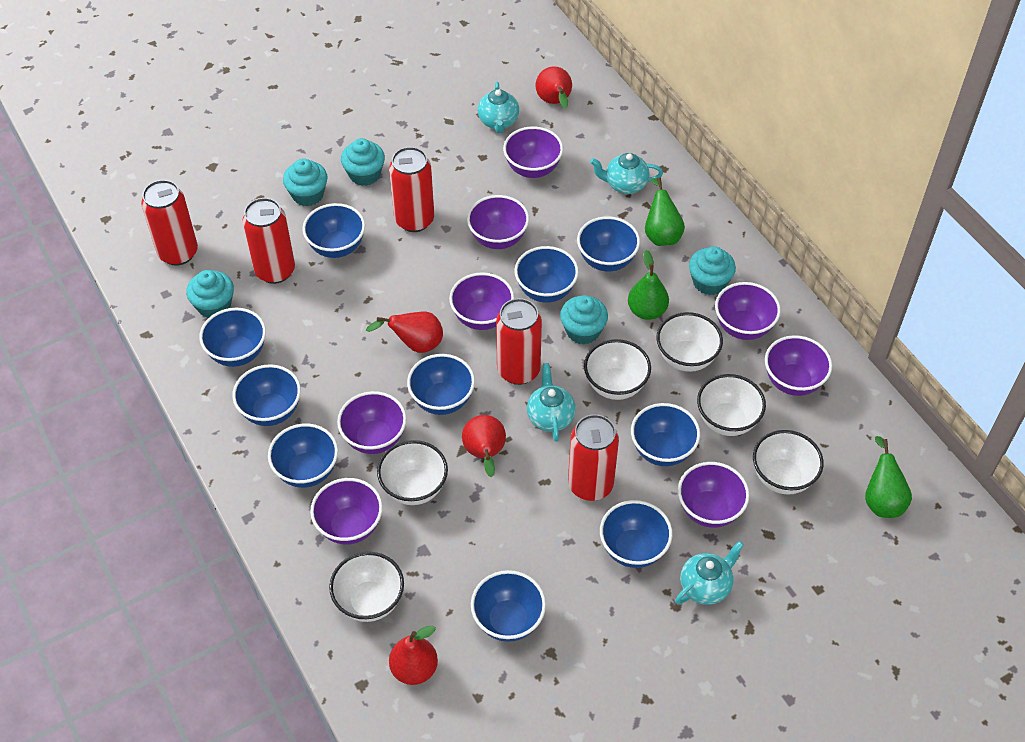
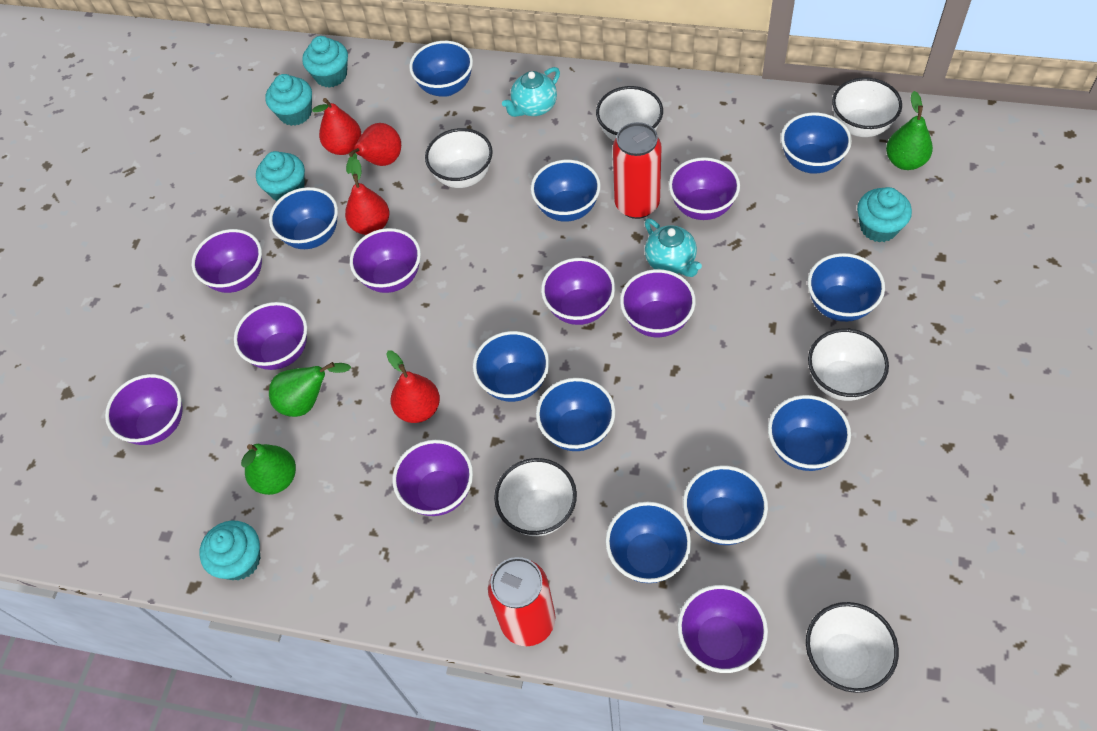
purple bowl: [310,478,383,544] [337,391,407,454] [449,272,514,330] [467,195,529,249] [503,127,563,178] [678,462,750,528] [715,282,781,340] [765,335,832,396] = 8 -> [105,374,183,445] [192,229,262,293] [234,302,307,370] [350,228,421,293] [392,440,473,516] [541,258,615,325] [620,269,696,337] [669,157,740,220] [677,585,768,673] = 9
red can: [141,180,198,266] [242,198,295,284] [389,147,434,232] [496,298,542,385] [568,414,619,501] = 5 -> [488,557,556,646] [613,122,662,219] = 2
turquoise teapot: [478,82,519,133] [527,363,576,442] [590,153,663,194] [675,541,744,605] = 4 -> [502,67,560,117] [645,219,702,277] = 2

